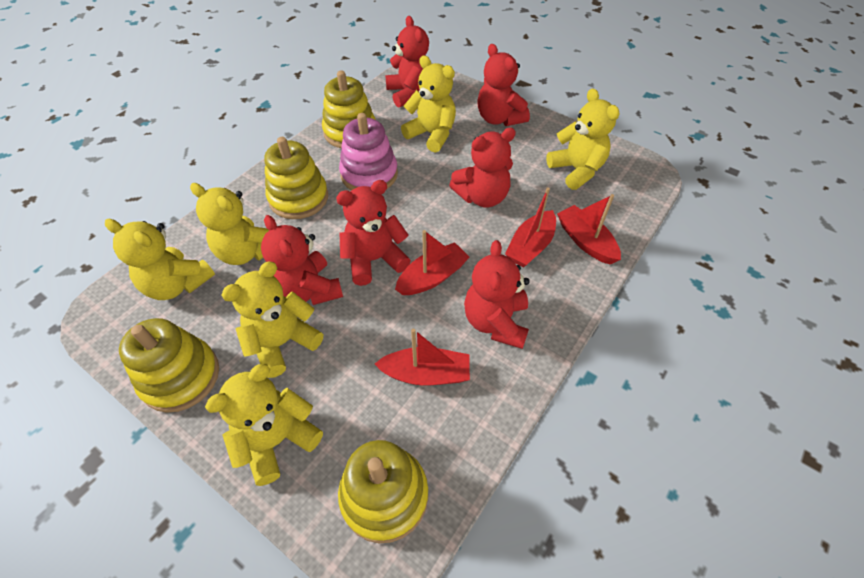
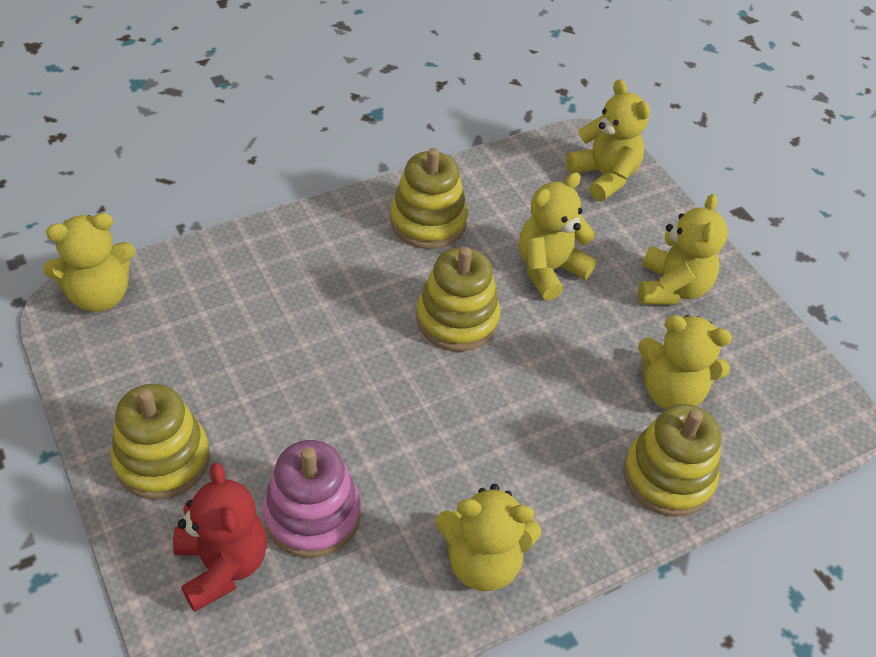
red boat: [375,329,470,385] [395,230,470,295] [505,188,556,268] [557,194,621,265] = 4 -> none = 0
red teddy bear: [261,215,343,305] [336,180,411,286] [385,16,429,108] [449,127,516,208] [464,240,530,349] [477,44,530,126] = 6 -> [173,462,267,612] = 1

